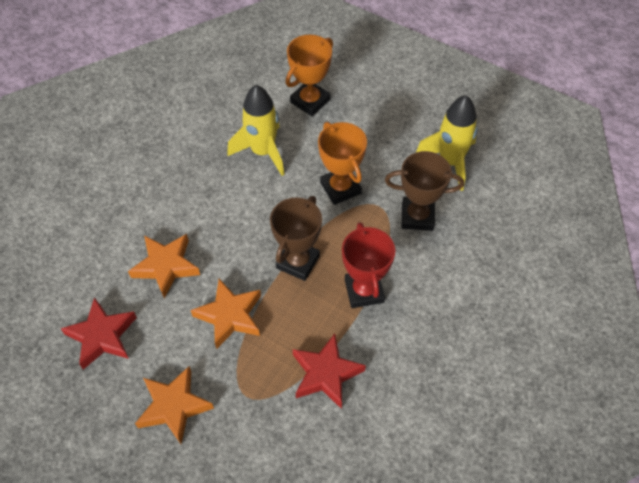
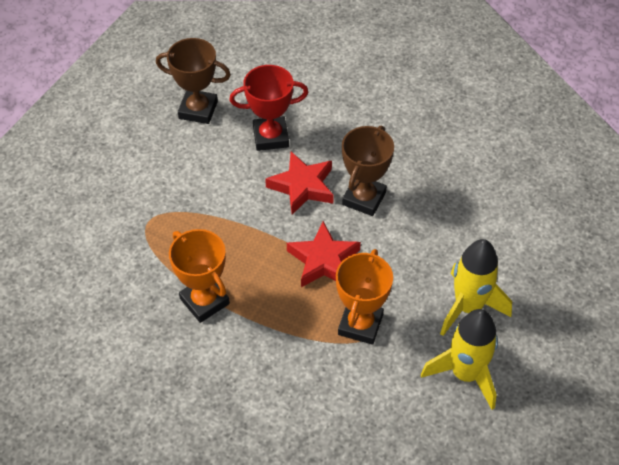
orange star: [128,234,200,299] [135,366,214,444] [191,279,261,349] = 3 -> none = 0

